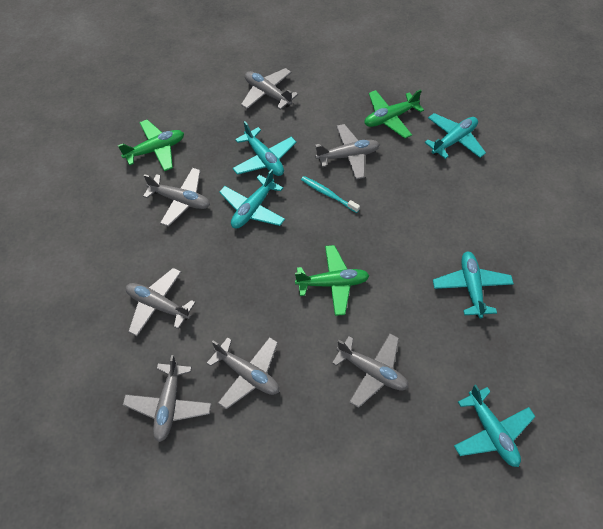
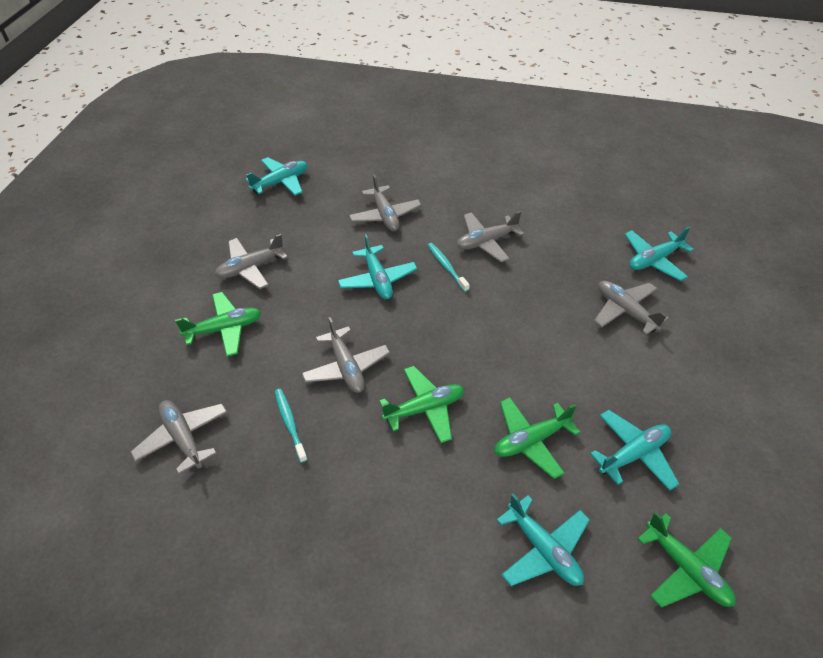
green plane: [118,120,184,171] [295,245,369,316] [364,89,424,138] = 3 -> [175,292,261,357] [379,366,464,443] [494,397,580,479] [637,512,736,608] = 4
grey plane: [123,355,212,442] [126,268,196,336] [143,168,210,227] [207,337,279,409] [241,68,298,110] [315,124,380,180] [332,334,409,408] = 7 -> [130,400,227,474] [215,234,288,289] [302,317,390,393] [349,174,422,231] [457,211,524,263] [594,281,669,335] = 6
turquoise toothbrush: [301,176,360,213] = 1 -> [275,389,308,463] [428,243,470,292] = 2

